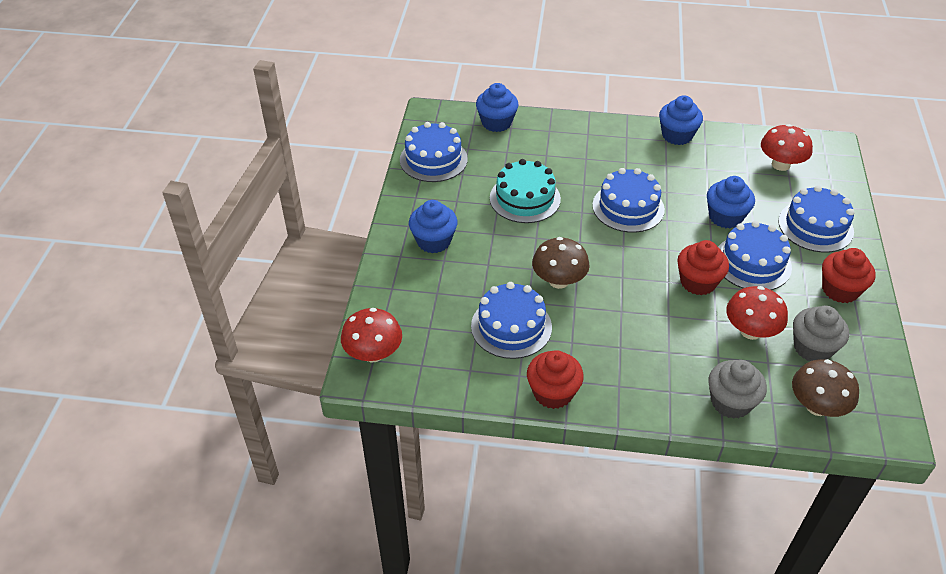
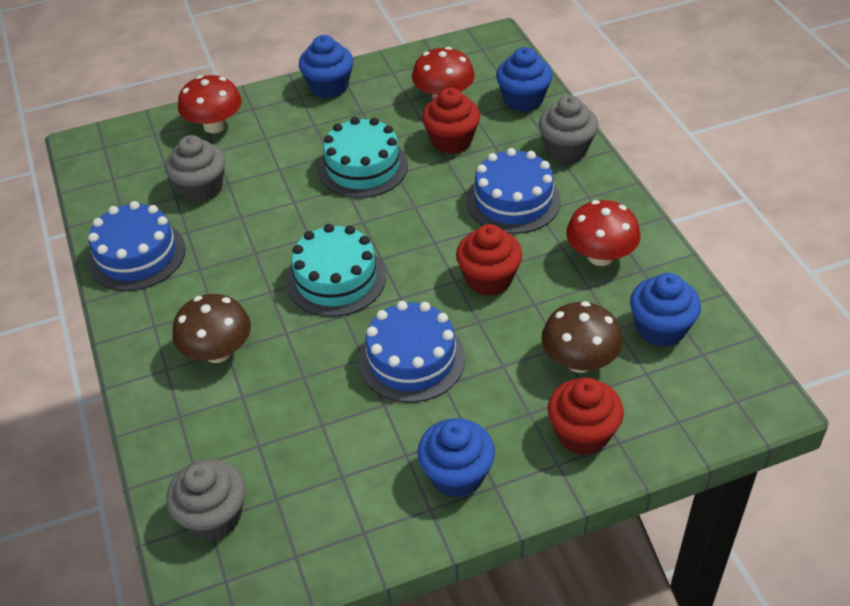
blue cake: [400,122,468,182] [471,282,552,359] [592,168,665,233] [718,221,792,290] [778,185,855,253] = 5 -> [88,201,186,291] [358,301,465,402] [466,148,561,234] = 3
grey cupcake: [708,360,767,419] [793,306,849,361] = 2 -> [165,135,226,202] [166,459,246,540] [539,95,598,162] = 3
turquoise cake: [490,159,561,223] = 1 -> [286,224,386,317] [318,117,408,198] = 2

